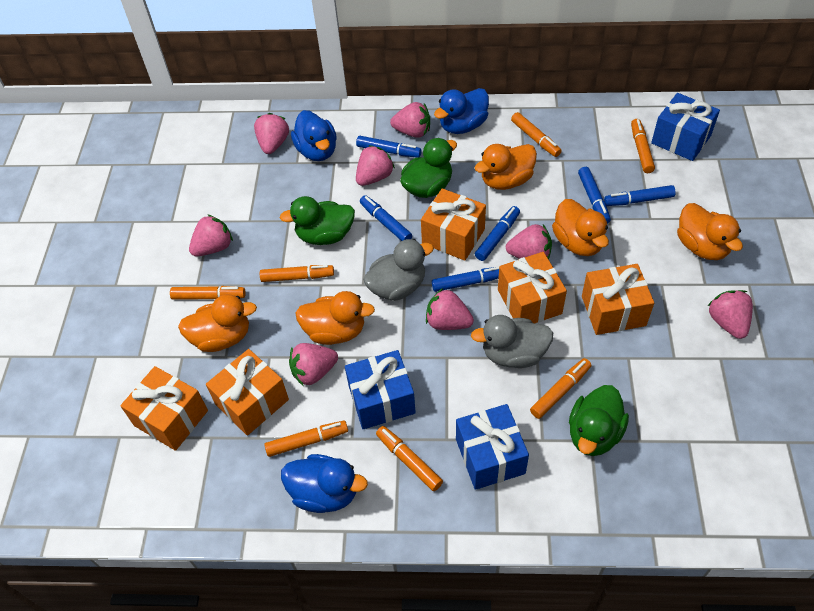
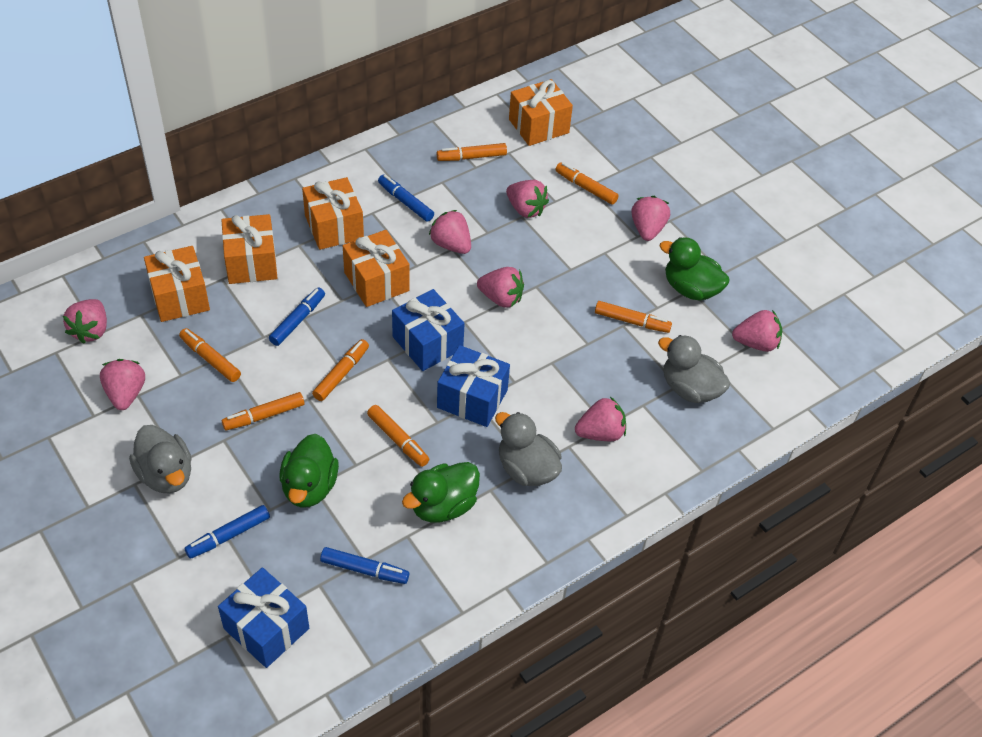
blue duck: [281,454,368,513] [291,110,337,161] [434,88,489,134] = 3 -> none = 0
blue marker: [356,136,422,158] [360,195,412,241] [432,267,499,292] [475,206,520,261] [578,167,611,223] [604,185,676,206] = 6 -> [185,505,270,559] [269,287,325,346] [320,547,409,584] [378,174,434,222] = 4
grey duck: [363,239,434,301] [471,315,553,368] = 2 -> [129,425,191,493] [495,412,562,486] [658,335,730,403] = 3
orange duck: [178,294,257,352] [295,291,375,345] [474,144,537,190] [552,199,609,256] [677,203,743,260] = 5 -> none = 0

